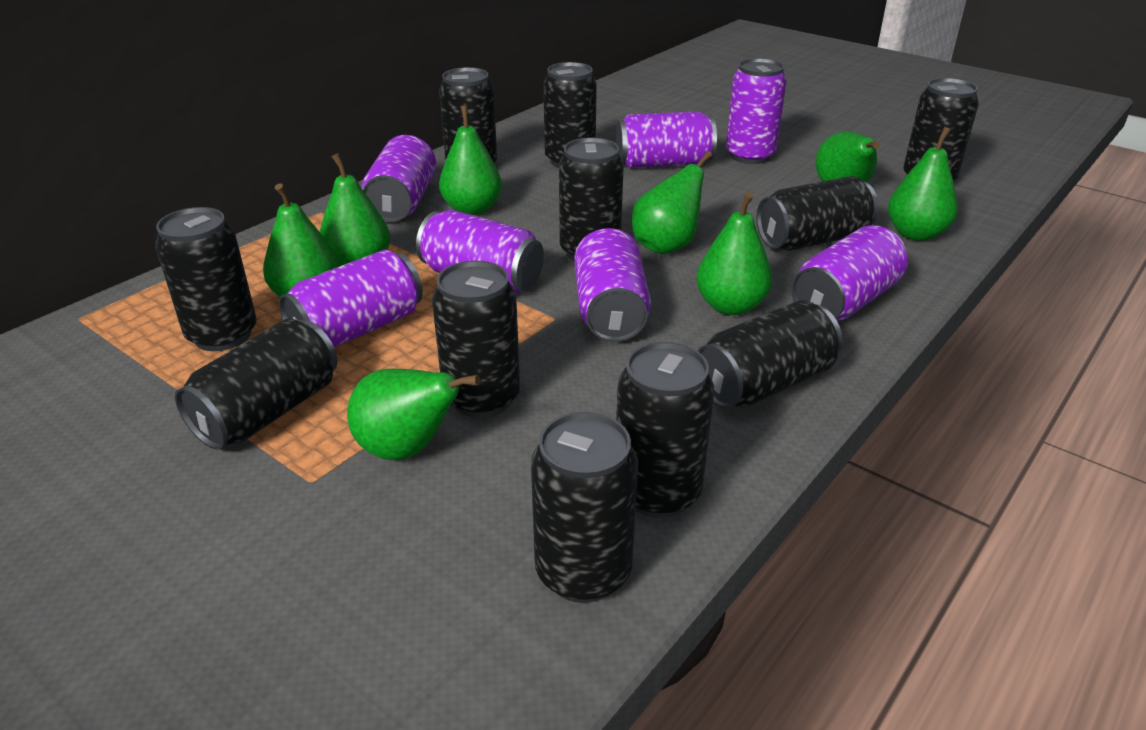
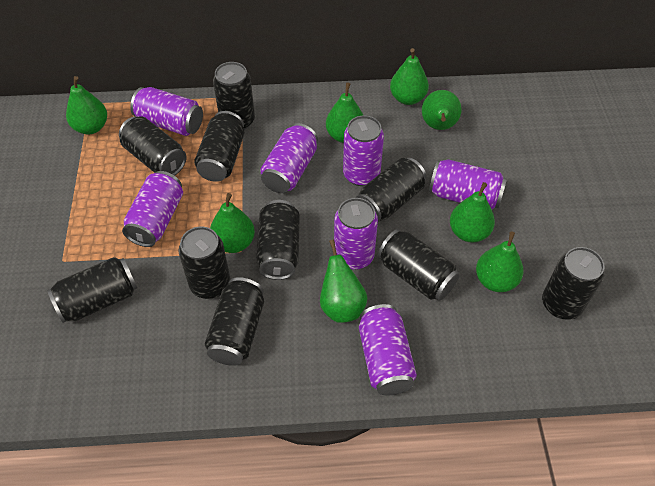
black can: [155,207,257,351] [175,318,337,449] [432,261,520,418] [439,67,497,162] [531,412,638,603] [543,62,597,167] [559,137,624,261] [616,342,714,518] [698,300,842,409] [757,176,879,251] [903,78,979,180] = 11 -> [47,257,137,323] [119,116,186,176] [178,227,230,299] [194,111,245,182] [205,277,264,366] [213,62,255,130] [256,200,300,280] [356,158,426,222] [378,229,460,301] [542,247,604,320] = 10

